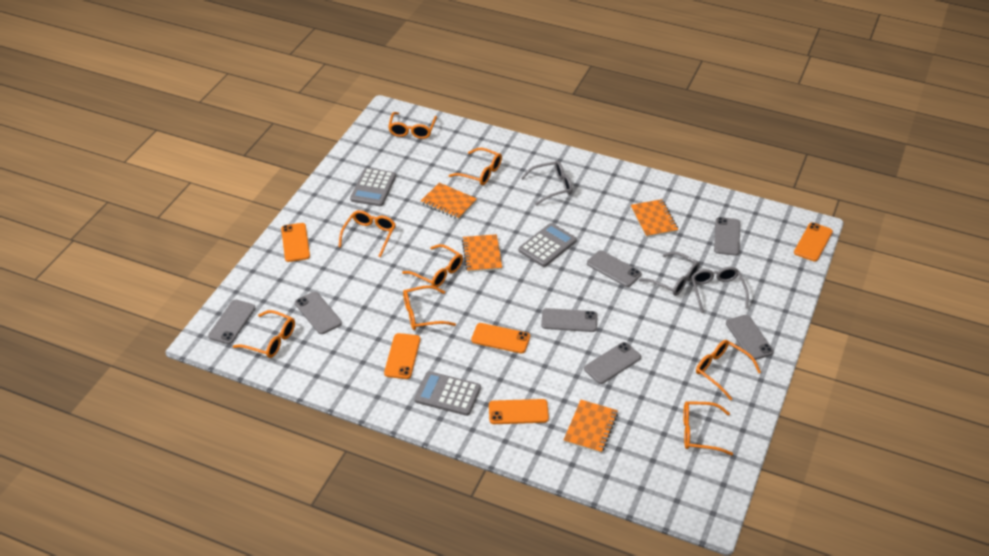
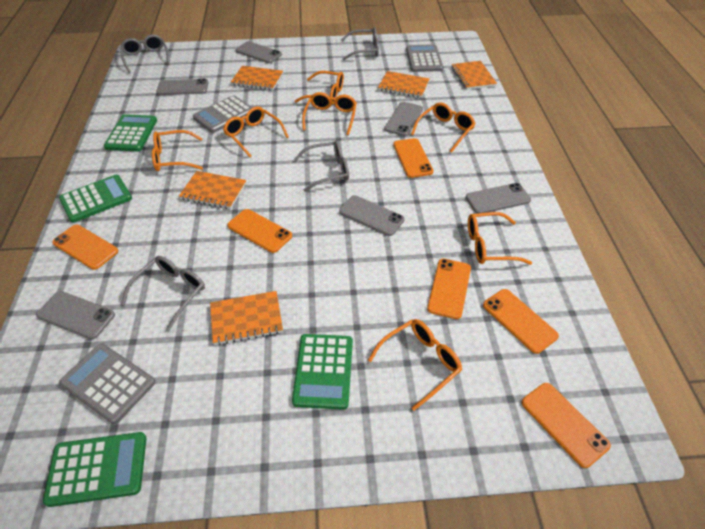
green calculator: none = 0 -> [43,432,147,507] [59,175,132,223] [104,114,157,151] [292,334,353,410] = 4
grey glasses: [521,161,572,205] [639,252,700,296] [691,267,749,313] = 3 -> [120,34,170,73] [121,256,205,331] [294,140,349,192] [341,27,379,60] = 4
grey phone: [208,300,255,344] [295,292,342,334] [541,308,597,332] [584,342,641,384] [587,250,641,287] [714,217,740,256] [726,315,774,360] = 7 -> [36,291,115,339] [157,78,208,95] [236,41,282,63] [339,195,405,236] [384,102,423,136] [466,183,531,214] = 6
orange glasses: [233,310,295,358] [338,210,396,257] [388,112,437,139] [402,244,463,287] [403,285,456,330] [448,148,502,185] [683,401,733,455] [696,340,761,400] = 8 -> [152,130,203,171] [223,107,289,157] [295,71,344,105] [302,92,357,135] [368,319,462,411] [411,103,476,153] [468,212,532,265] = 7
orange notebook: [421,183,477,220] [462,234,502,272] [564,400,618,453] [631,199,678,238] = 4 -> [179,171,246,209] [210,291,283,345] [231,66,283,90] [378,71,430,98] [451,61,497,90] = 5
orange phone: [281,223,310,262] [384,333,420,379] [471,323,530,354] [489,399,549,424] [794,222,833,262] = 5 -> [52,225,118,270] [227,209,292,253] [393,138,433,178] [427,259,471,319] [483,289,559,354] [522,383,611,468] = 6

